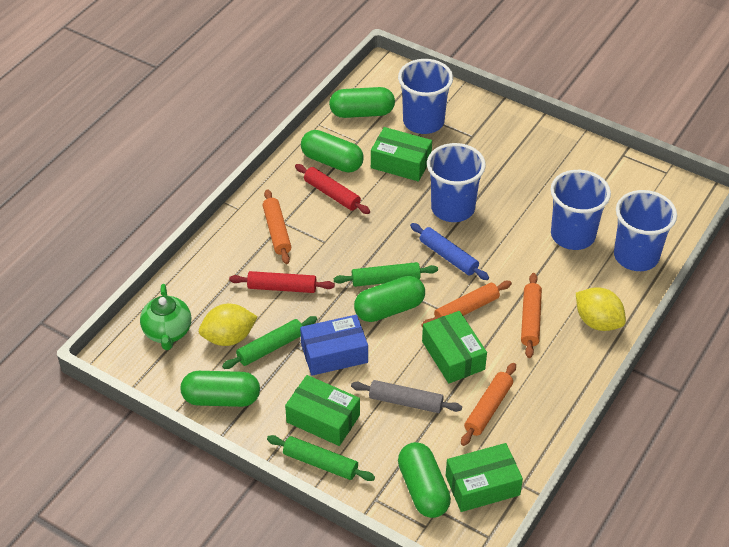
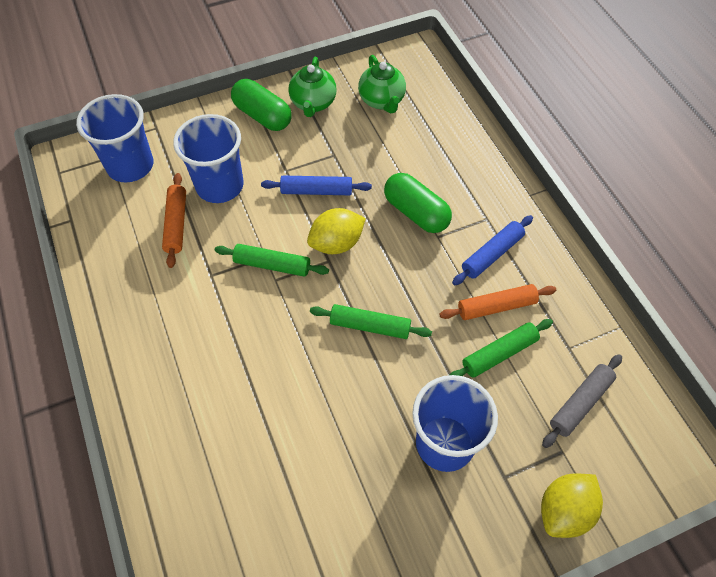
blue box: [300,315,368,376] = 1 -> none = 0
blue cup: [398,59,453,134] [427,143,486,222] [551,170,611,250] [614,190,677,271] = 4 -> [76,94,154,182] [173,114,244,203] [412,375,498,472] = 3
blue rolling pin: [410,223,489,280] = 1 -> [261,175,372,195] [452,215,533,285] = 2
green box: [285,375,360,446] [371,127,432,182] [422,311,487,383] [446,443,523,512] = 4 -> none = 0
green capsule: [181,371,260,407] [301,130,364,173] [329,87,395,118] [354,276,425,322] [398,442,451,518] = 5 -> [231,79,291,131] [384,173,452,233] = 2
green teapot: [140,284,191,350] = 1 -> [289,57,336,117] [358,55,406,113] = 2
orange rolling pin: [263,189,291,264] [421,281,512,327] [461,363,516,446] [521,273,542,358] = 4 -> [162,173,186,268] [439,284,556,320] = 2
red rolling pin: [229,271,335,293] [295,164,370,214] = 2 -> none = 0

